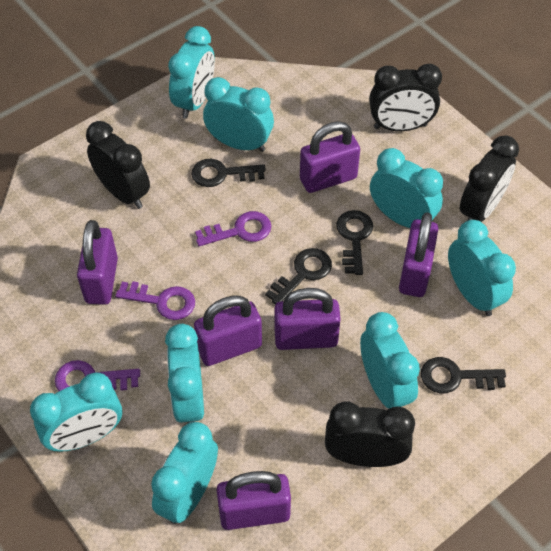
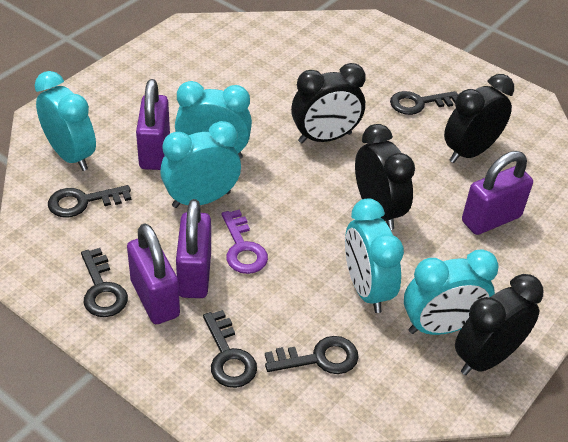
black key: [191,159,266,187] [265,248,332,305] [336,210,373,275] [421,357,506,393] = 4 -> [48,185,131,217] [81,248,128,317] [203,310,257,388] [265,336,359,374] [390,91,458,115] = 5
purple key: [55,360,140,391] [115,281,195,320] [195,211,271,246] = 3 -> [222,210,268,274] = 1
purple padlock: [77,220,118,305] [194,296,262,366] [217,471,291,530] [275,288,341,350] [300,121,360,193] [399,212,438,297] = 6 -> [127,224,180,324] [136,79,170,170] [176,199,211,298] [462,151,533,235] = 4
turquoise clock: [30,373,122,452] [151,422,218,524] [165,324,204,423] [168,26,215,119] [203,77,274,152] [360,312,420,408] [370,148,443,228] [448,220,516,316] = 8 -> [34,71,96,171] [160,121,241,208] [175,81,252,159] [345,198,404,313] [404,249,499,335] = 5

